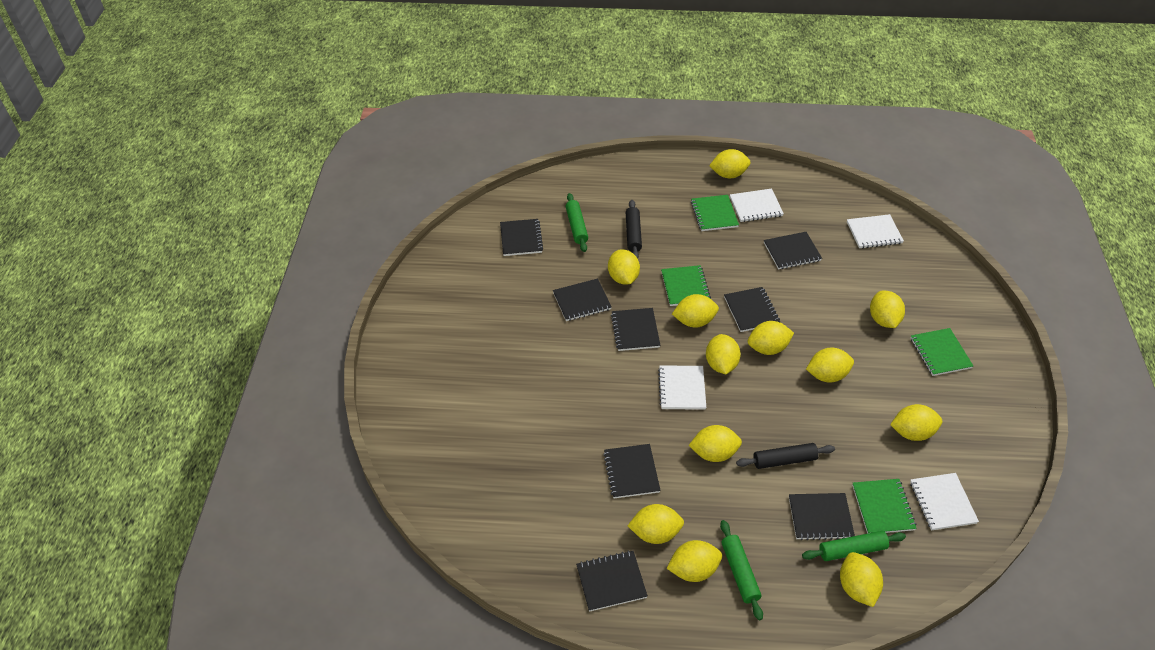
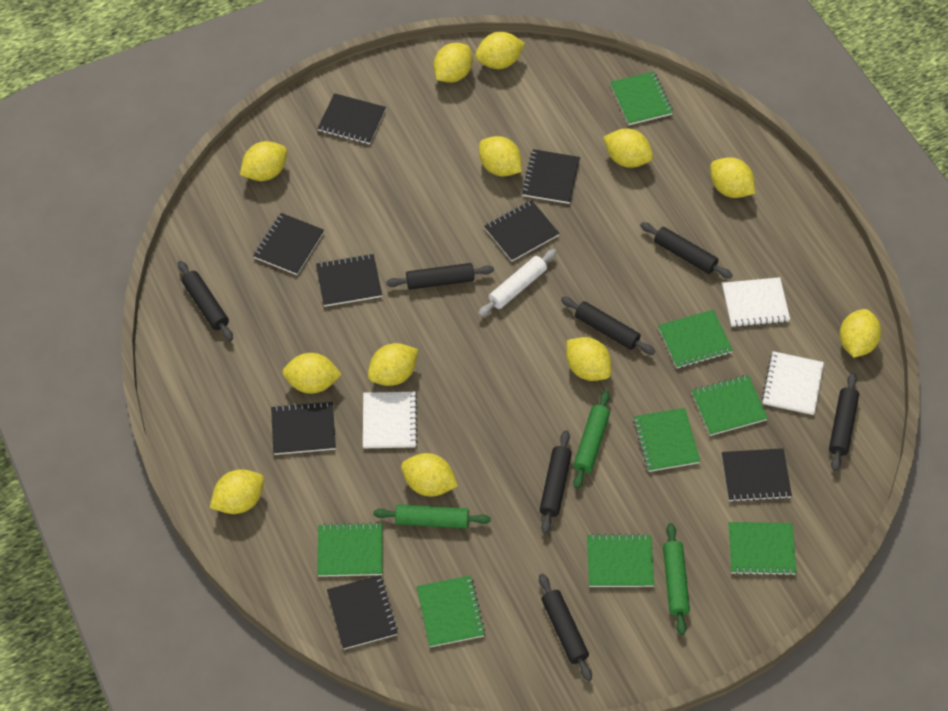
black rolling pin: [626,200,642,259] [736,443,835,469] = 2 -> [178,261,233,341] [386,263,494,290] [539,574,592,681] [540,430,572,534] [561,297,655,355] [640,222,733,279] [829,373,859,471] = 7
green notebook: [661,265,711,306] [691,195,739,231] [852,479,917,534] [911,328,973,376] = 4 -> [317,522,382,577] [416,575,485,647] [587,534,654,587] [610,71,673,125] [633,408,701,472] [658,309,733,368] [692,375,768,436] [728,522,797,576] = 8
white notebook: [658,365,706,410] [730,189,784,222] [847,214,904,248] [910,473,979,531] = 4 -> [363,392,418,448] [722,277,790,328] [762,351,824,415] = 3
white rolling pin: none = 0 -> [478,249,557,316] = 1

